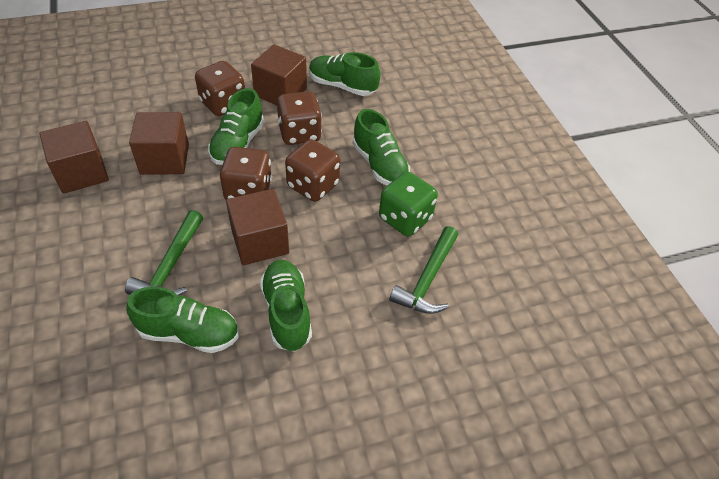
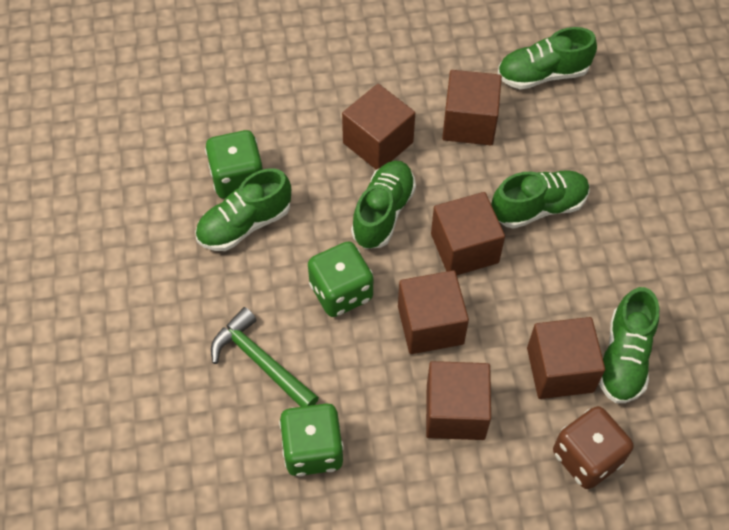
brown cube: [40,121,109,194] [129,112,189,175] [226,189,289,265] [251,44,307,105] = 4 -> [342,84,415,170] [398,270,469,354] [426,361,491,440] [431,192,505,275] [442,70,502,145] [527,317,605,399] = 6
brown dice: [195,61,245,116] [220,147,272,200] [277,91,322,145] [285,139,340,202] = 4 -> [553,406,633,489] = 1
green dice: [379,172,438,236] = 1 -> [205,130,263,199] [279,403,344,476] [308,241,373,317] = 3
green hammer: [125,210,203,296] [389,226,458,314] = 2 -> [211,307,319,407] = 1

